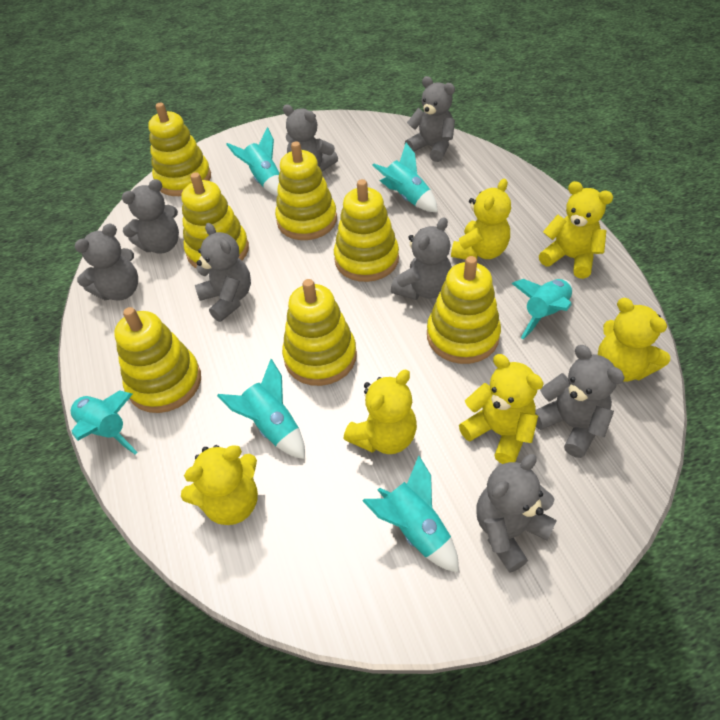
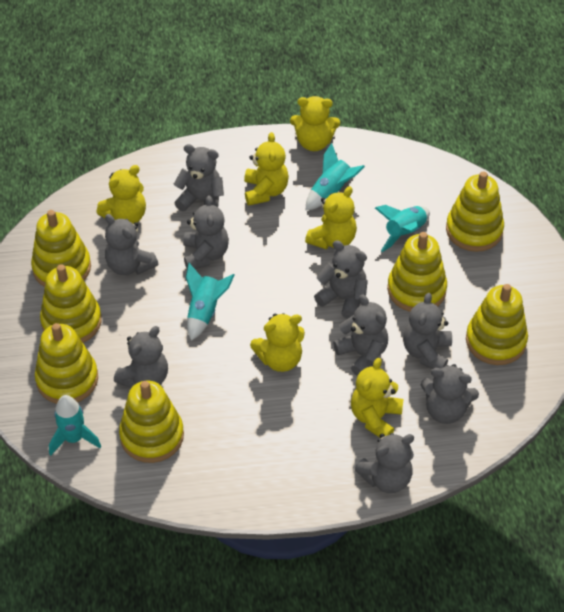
grey teddy bear: [74,223,138,301] [122,179,179,254] [195,223,251,322] [283,104,338,171] [391,217,452,300] [405,76,455,162] [476,454,557,573] [535,345,625,458] = 8 -> [105,214,158,275] [114,326,168,388] [174,144,224,211] [183,195,229,269] [314,240,368,319] [333,294,388,376] [354,433,414,493] [403,293,452,369] [421,364,479,424] = 9
turquoise rocket: [70,390,138,455] [217,359,305,459] [226,127,279,196] [362,456,459,573] [372,143,438,212] [512,279,573,339] = 6 -> [49,395,101,456] [186,263,234,341] [306,143,365,211] [375,205,430,252] = 4

